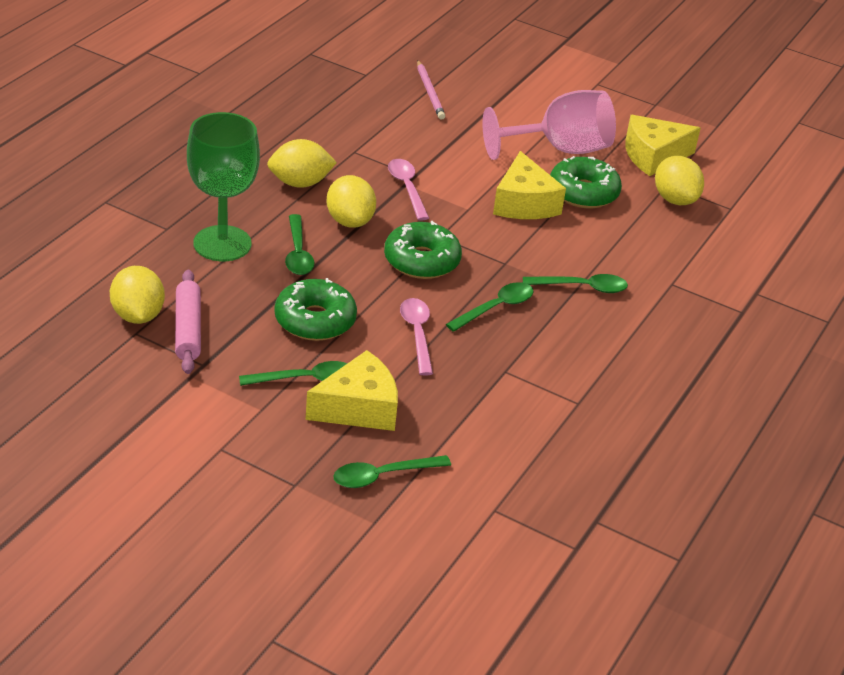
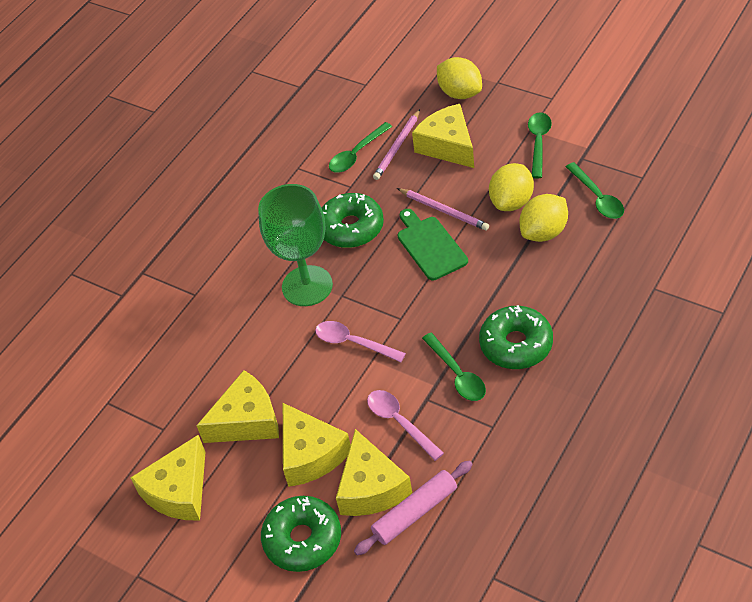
green cutting board: none = 0 -> [397,209,468,281] = 1
green spoon: [239,361,347,386] [285,214,314,275] [333,455,451,488] [446,282,534,332] [523,274,628,293] = 5 -> [329,122,392,172] [422,333,486,401] [528,112,552,179] [566,162,624,219] = 4
pink goblet: [482,90,616,160] = 1 -> none = 0
pink pencil: [417,60,445,120] = 1 -> [373,109,420,180] [397,188,489,230] = 2
yellow cheese: [306,350,398,431] [493,151,566,219] [625,115,701,176] = 3 -> [130,435,206,520] [196,370,279,443] [283,403,351,487] [336,429,412,516] [412,104,474,168] = 5
yellow lemon: [110,266,165,324] [267,139,337,188] [326,175,376,228] [655,156,704,205] = 4 -> [437,57,482,99] [489,163,534,211] [519,194,568,242] = 3

